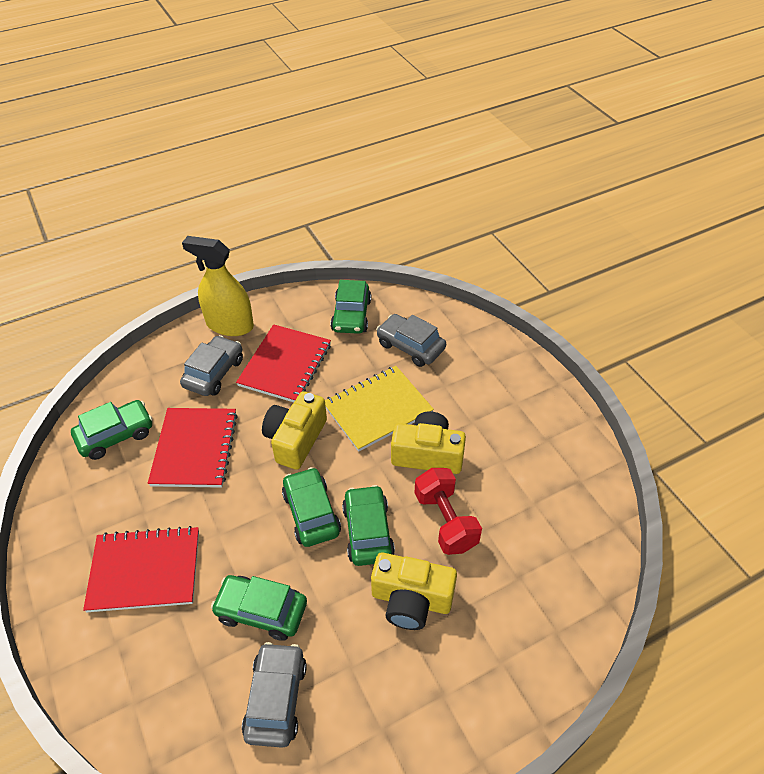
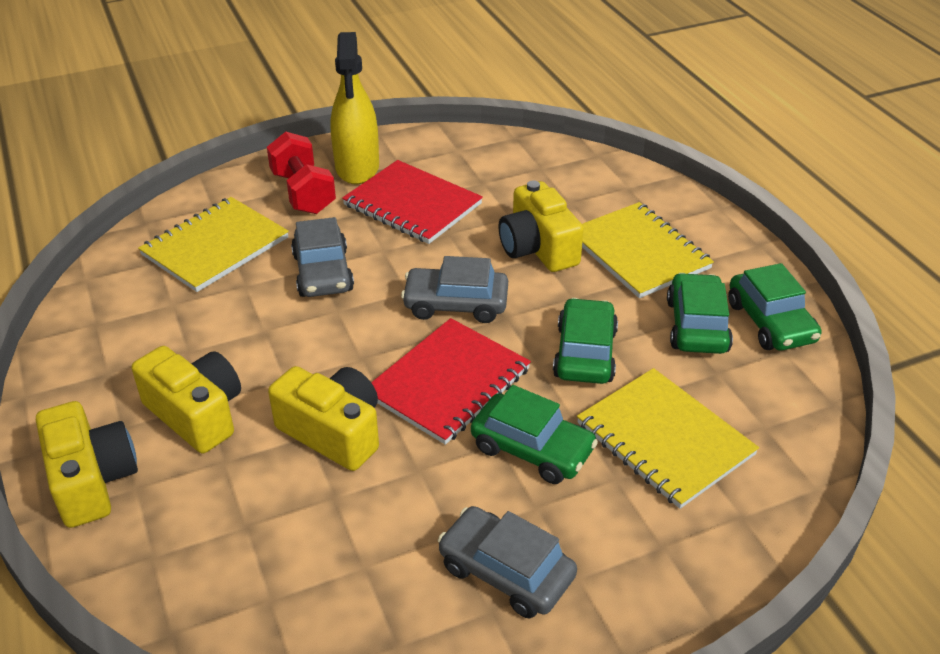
green car: [71,400,153,460] [211,575,307,641] [282,467,341,547] [330,280,371,334] [342,485,395,566] = 5 -> [471,385,598,484] [553,298,618,384] [667,273,733,354] [728,263,822,350] = 4
red notebook: [83,526,199,612] [148,408,238,488] [236,324,331,402] = 3 -> [342,160,483,244] [371,318,531,445] = 2
yellow camera: [262,391,327,470] [371,553,457,630] [391,411,466,474] = 3 -> [36,401,138,528] [132,346,241,453] [268,366,379,471] [498,180,584,272] = 4
yellow notebook: [325,366,434,452] = 1 -> [138,197,289,292] [577,368,759,509] [582,202,714,298] = 3

